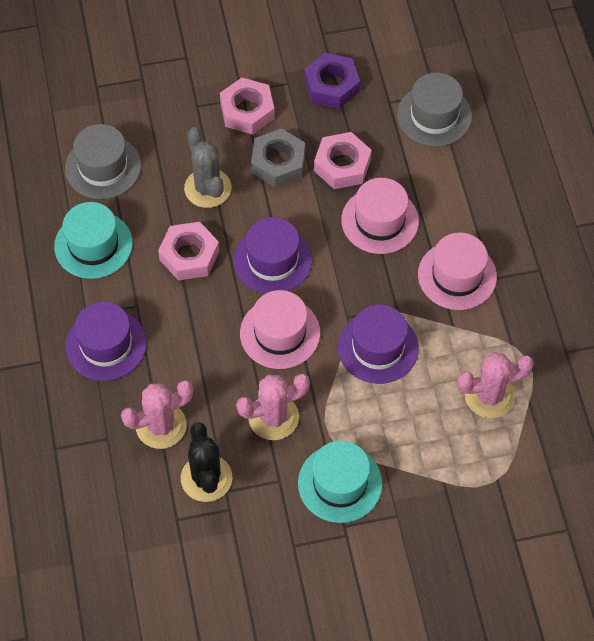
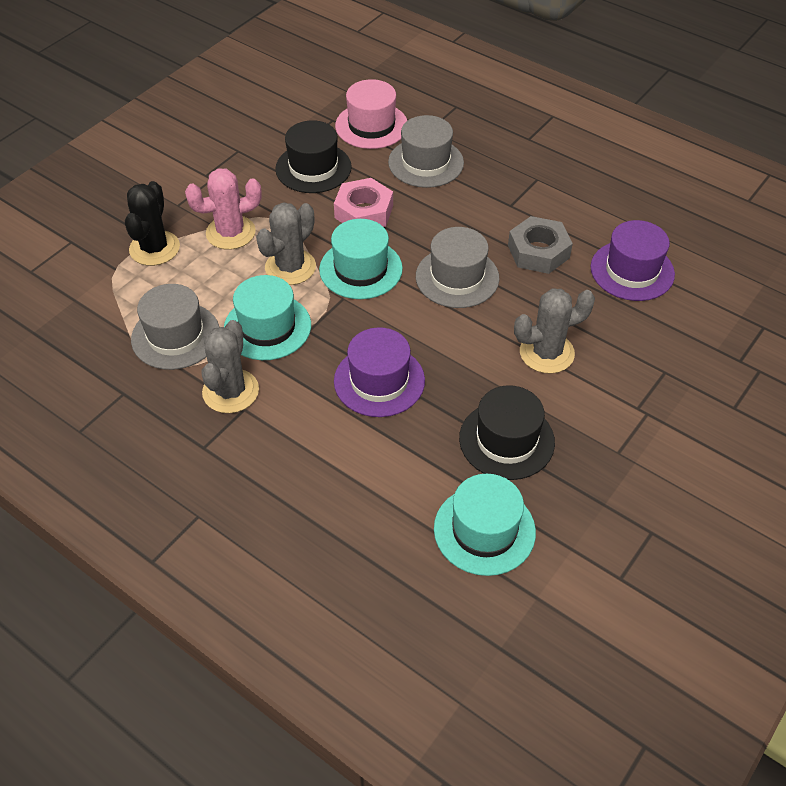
black hat: none = 0 -> [275,120,352,193] [459,385,555,480] = 2
grey cactus: [184,127,231,208] = 1 -> [202,320,259,413] [256,202,316,285] [514,288,595,374] = 3
grey hat: [65,124,141,199] [397,73,472,147] = 2 -> [131,284,220,370] [388,115,464,188] [416,227,499,308] = 3
pink cactus: [121,380,193,449] [236,374,310,440] [458,352,534,418] = 3 -> [185,168,262,250] = 1
pink hat: [240,290,320,369] [341,178,419,254] [418,232,497,310] = 3 -> [335,79,407,149] = 1
pink nut: [158,222,219,280] [220,78,275,135] [314,132,372,189] = 3 -> [334,178,393,227] = 1
purple hat: [66,302,147,381] [234,217,312,294] [338,305,419,384] = 3 -> [334,327,425,417] [590,220,675,301] = 2
purple nut: [304,53,360,108] = 1 -> none = 0
turquoise hat: [54,202,133,279] [298,441,382,523] = 2 -> [224,275,311,360] [319,219,403,299] [434,474,536,576] = 3

